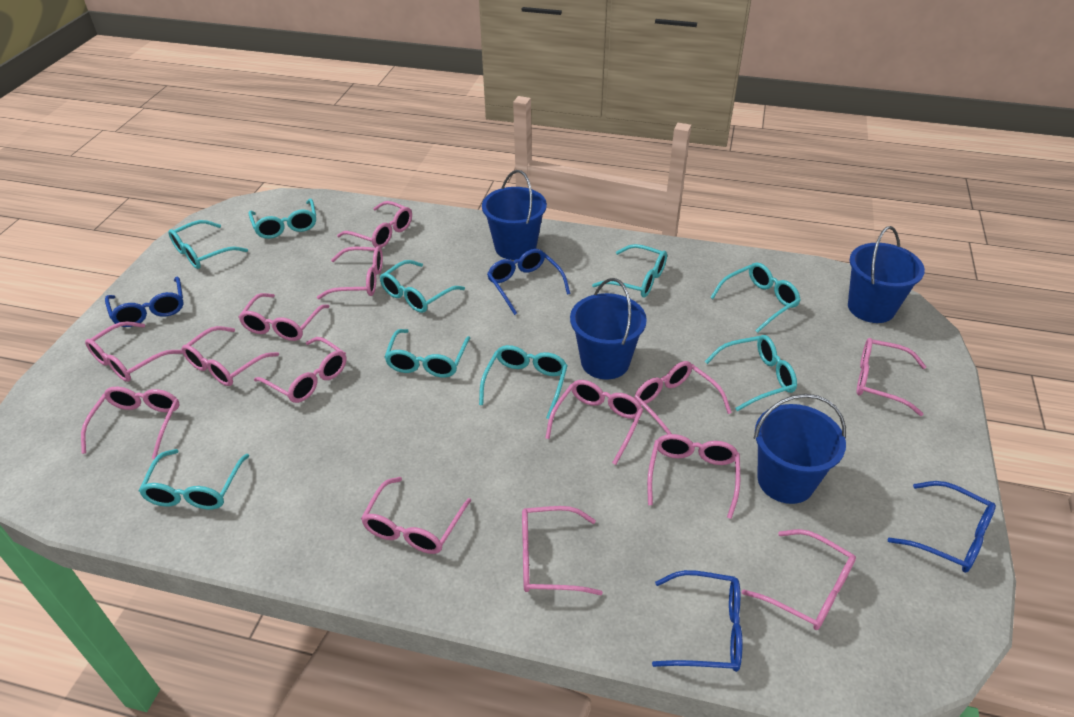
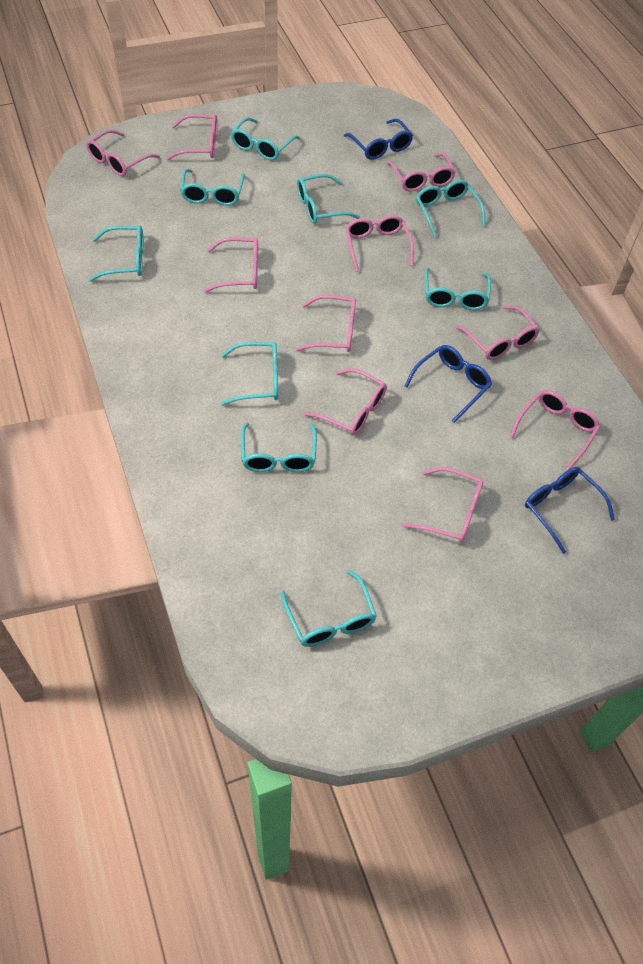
blue bucket: [482,170,547,260] [570,278,647,379] [754,394,846,504] [848,226,925,323] = 4 -> none = 0
blue glasses: [105,276,184,327] [487,249,570,315] [652,570,742,672] [888,481,996,573] = 4 -> [344,119,413,160] [404,345,492,423] [525,467,615,554] = 3
pink glasses: [81,387,180,459] [85,321,182,382] [182,326,279,386] [238,293,330,341] [254,337,347,403] [317,246,383,299] [337,201,412,248] [361,477,471,554] [522,506,603,595] [545,380,643,465] [634,361,732,435] [647,434,740,519] [742,529,856,630] [857,338,926,416] = 14 -> [86,129,160,176] [166,114,218,160] [204,237,258,293] [295,295,356,352] [304,368,387,436] [345,215,414,272] [387,153,456,192] [402,467,483,543] [455,306,540,360] [510,390,601,470] = 10

